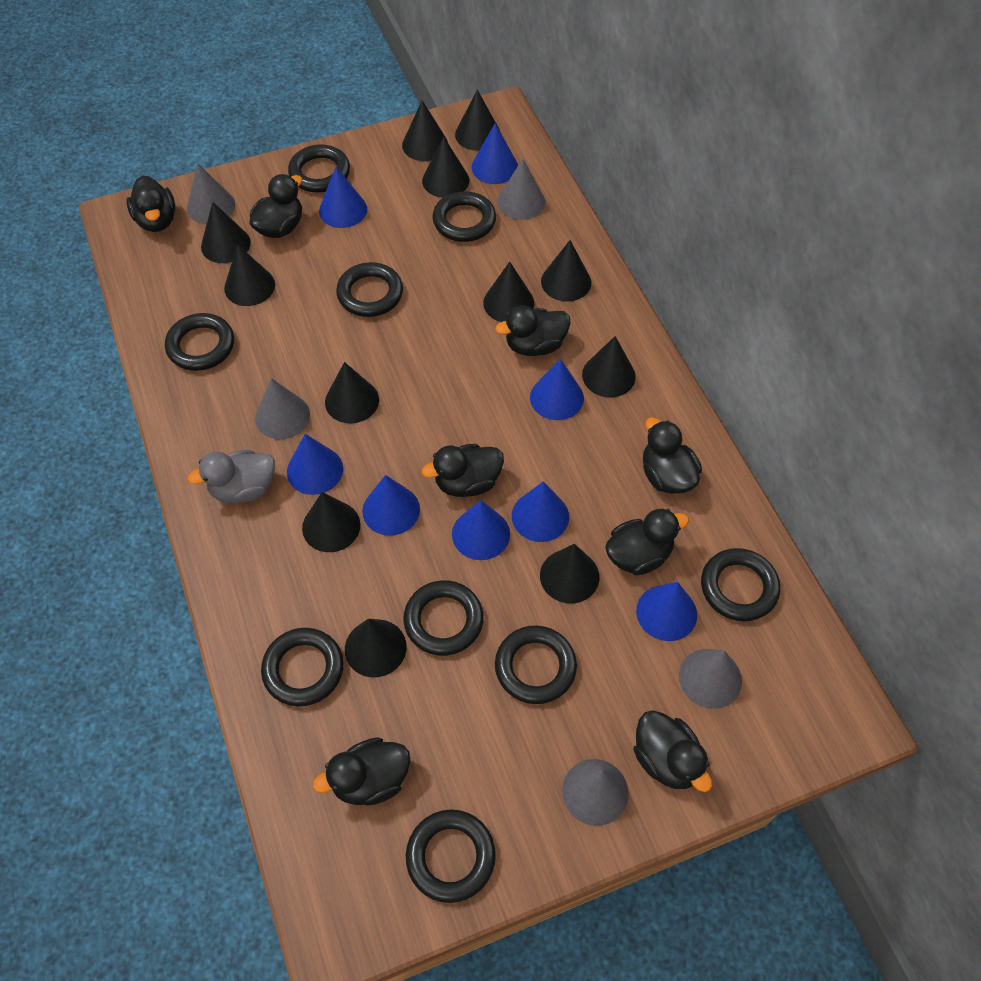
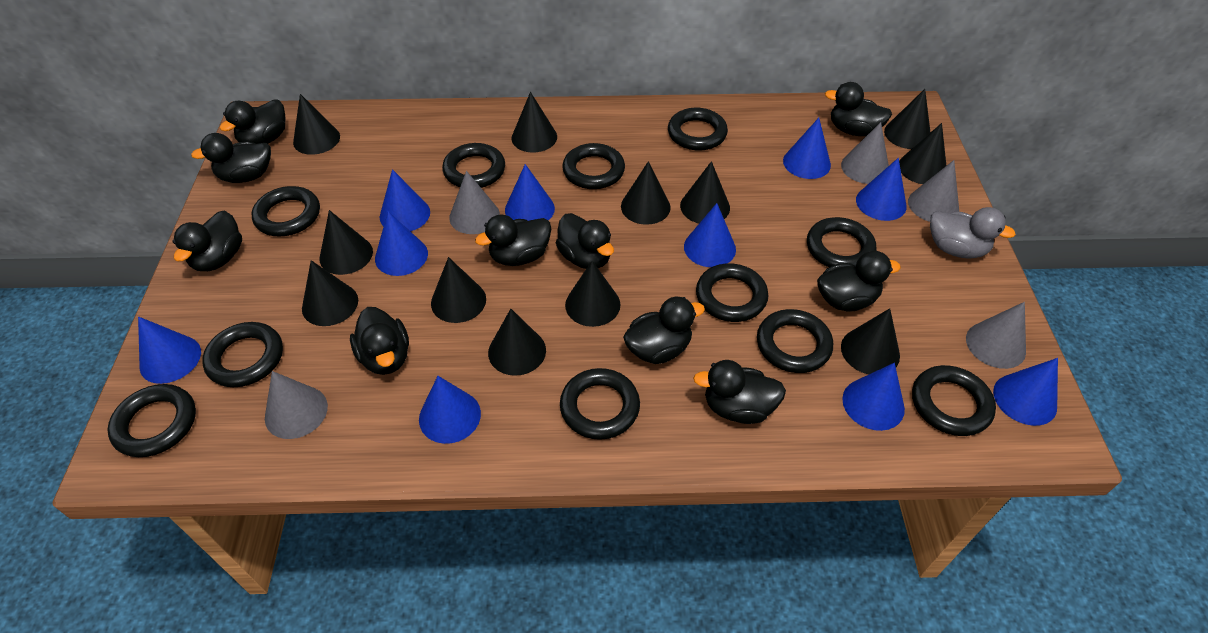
black duck: [126,176,176,232] [249,174,302,238] [313,737,410,806] [422,444,504,497] [495,305,571,356] [605,509,689,575] [633,710,712,792] [643,417,702,494] = 8 -> [173,211,242,271] [191,133,271,183] [220,100,286,144] [350,307,409,375] [475,215,551,266] [556,213,614,269] [623,297,705,364] [693,360,786,424] [817,251,901,312] [825,82,892,136] = 10
black ring: [165,313,234,371] [261,628,344,707] [288,144,350,193] [336,262,403,317] [403,580,484,656] [406,809,496,903] [432,191,496,242] [495,625,577,704] [701,548,780,621] = 9 -> [108,384,196,457] [202,322,283,387] [251,186,320,236] [442,143,505,188] [560,368,640,440] [562,143,625,189] [668,108,728,151] [696,263,768,322] [757,309,833,373] [807,217,876,267] [912,365,996,436] = 11
blue cone: [287,434,343,495] [319,167,367,228] [362,475,420,536] [452,500,510,560] [472,123,518,184] [512,481,569,542] [530,359,584,420] [636,582,697,641] = 8 -> [138,316,201,384] [375,211,428,276] [380,169,430,231] [419,376,481,444] [505,164,555,221] [684,203,736,267] [783,118,831,179] [842,363,905,431] [856,158,906,221] [993,358,1058,426] = 10

